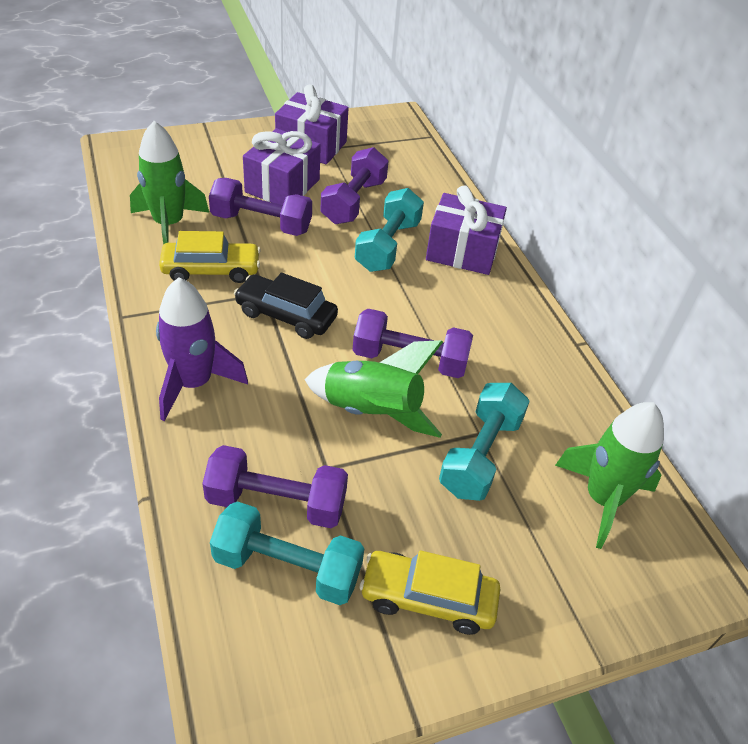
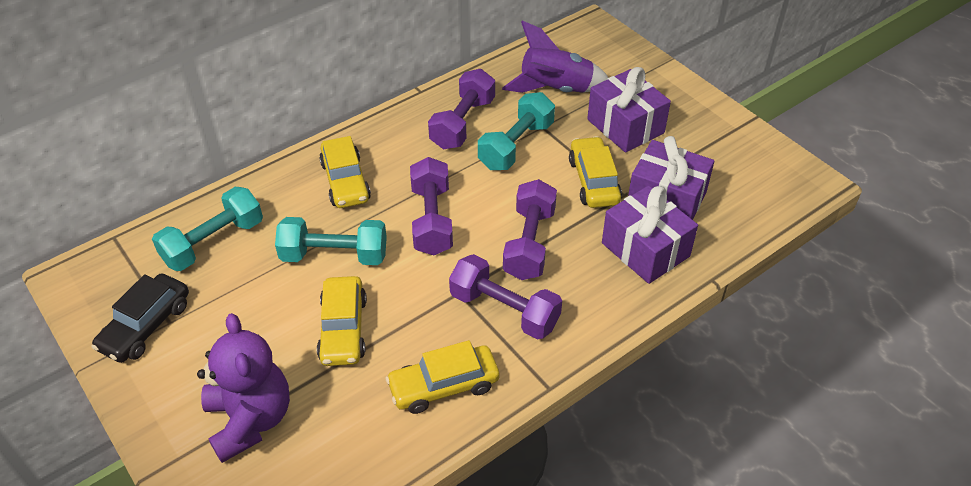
green rocket: [130,121,209,245] [304,340,443,438] [555,402,664,549] = 3 -> none = 0
purple teddy bear: none = 0 -> [197,313,290,463] = 1
yellow car: [159,231,261,283] [360,550,500,635] = 2 -> [317,276,367,366] [319,136,371,208] [386,340,499,414] [569,136,622,208] = 4

